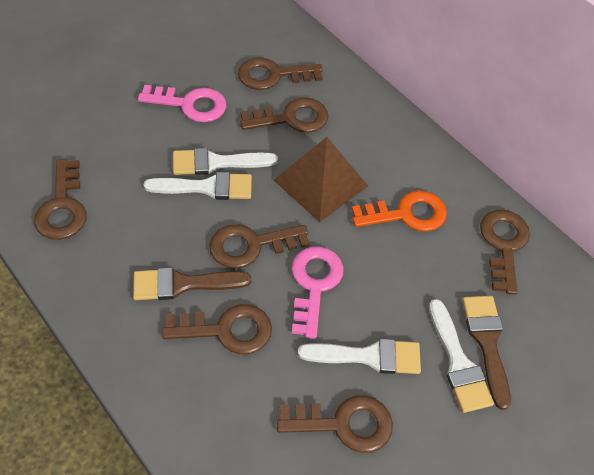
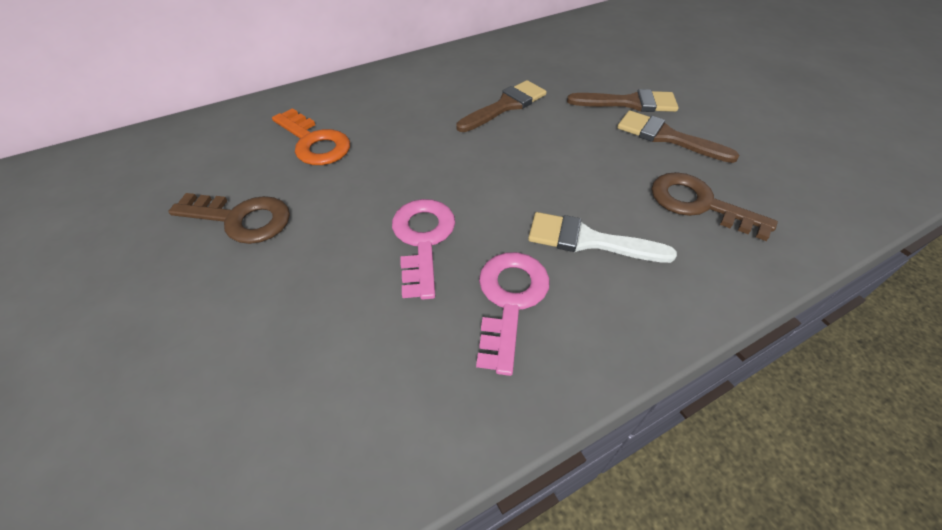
brown brush: [133,267,251,300] [462,296,511,410] = 2 -> [456,80,547,132] [567,89,679,112] [617,110,739,163] = 3
brown key: [34,159,86,240] [162,304,272,354] [209,224,310,269] [238,57,323,90] [240,98,328,133] [277,395,393,453] [480,210,530,295] = 7 -> [168,193,290,244] [651,172,778,241] = 2
brown pyramid: [274,137,368,222] = 1 -> none = 0
white brush: [144,172,252,200] [173,148,278,175] [298,339,421,374] [429,299,494,413] = 4 -> [528,212,677,263] = 1

